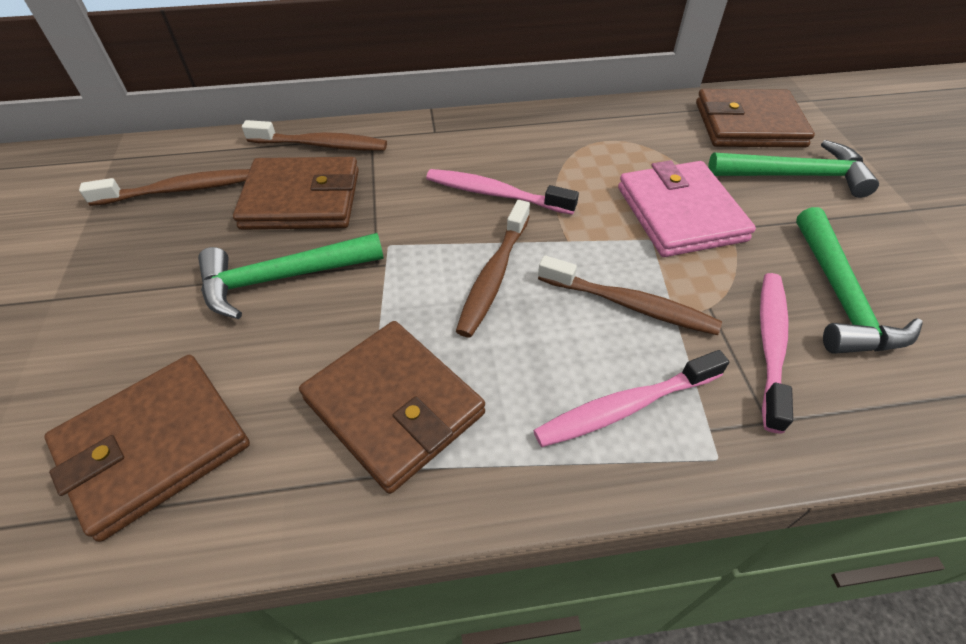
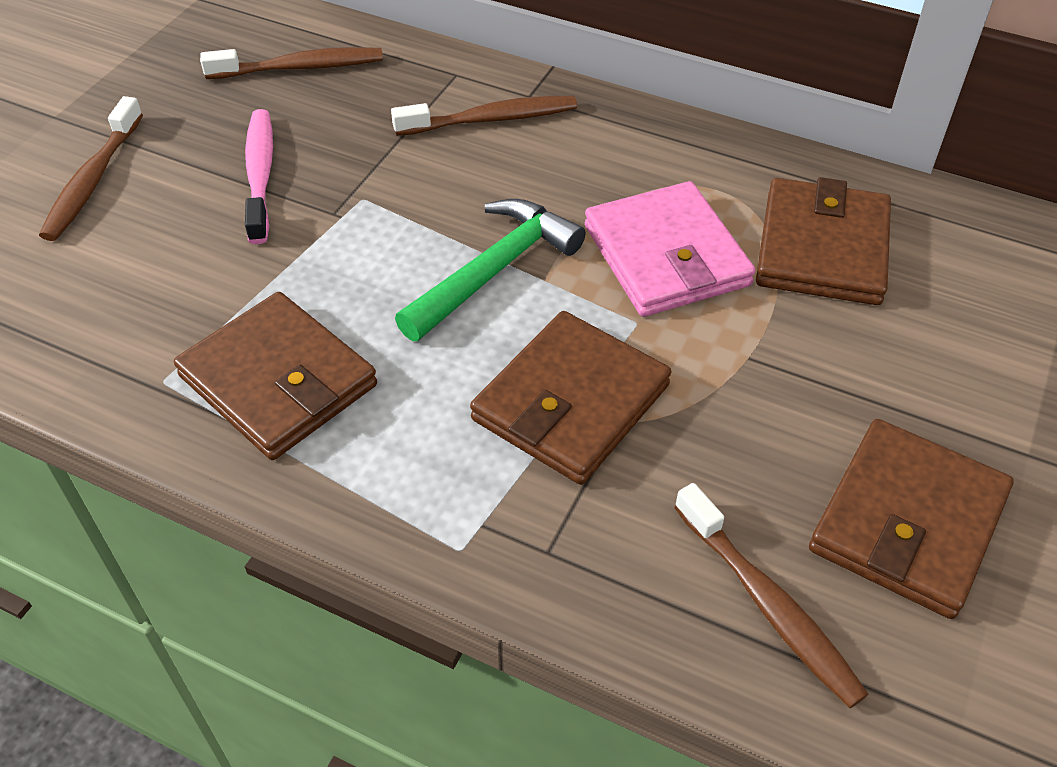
green hammer: [198,233,384,319] [708,140,879,198] [796,207,923,354] = 3 -> [395,199,586,341] = 1
pink toothbrush: [426,169,579,215] [533,350,729,447] [760,273,793,434] = 3 -> [245,109,273,244] = 1

